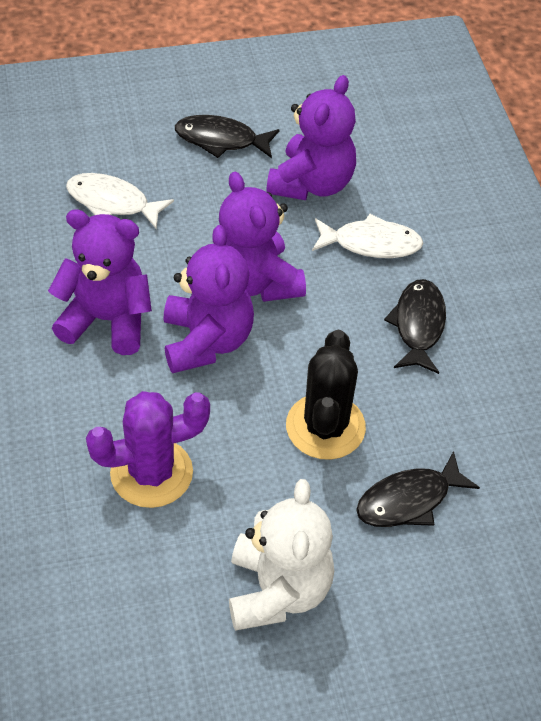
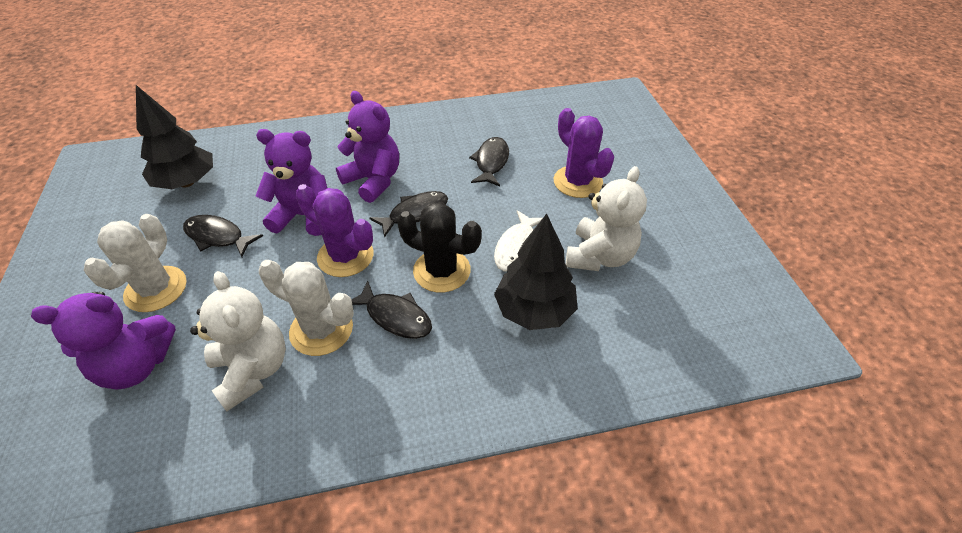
black fish: [175,115,280,158] [356,451,480,527] [384,279,446,374] = 3 -> [183,215,263,257] [351,281,432,339] [369,191,448,238] [469,137,509,186] = 4
black tree: none = 0 -> [136,85,213,189] [494,214,578,330] = 2
purple cactus: [86,391,210,508] = 1 -> [295,184,374,277] [554,108,615,198] = 2
purple teddy bear: [48,209,152,355] [163,225,254,373] [219,172,306,302] [266,75,356,200] = 4 -> [31,292,176,390] [256,129,327,236] [336,91,399,203] = 3
white cactus: none = 0 -> [84,214,187,312] [259,260,354,356] = 2
white fish: [66,173,174,229] [312,214,423,258] = 2 -> [494,210,543,272] = 1
white teddy bear: [229,479,334,631] = 1 -> [190,271,286,411] [566,166,647,271] = 2

